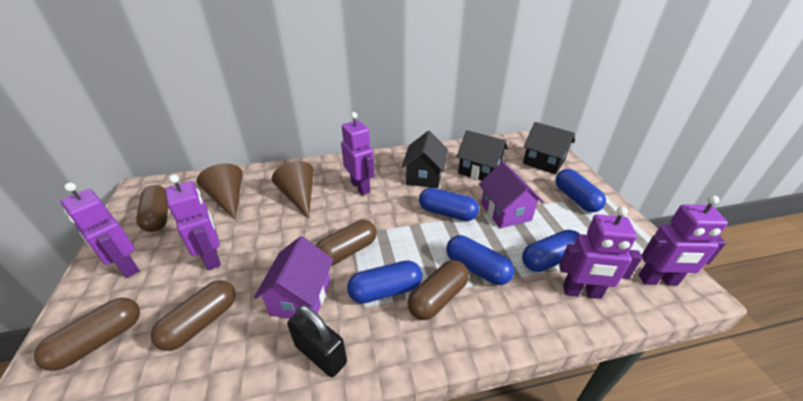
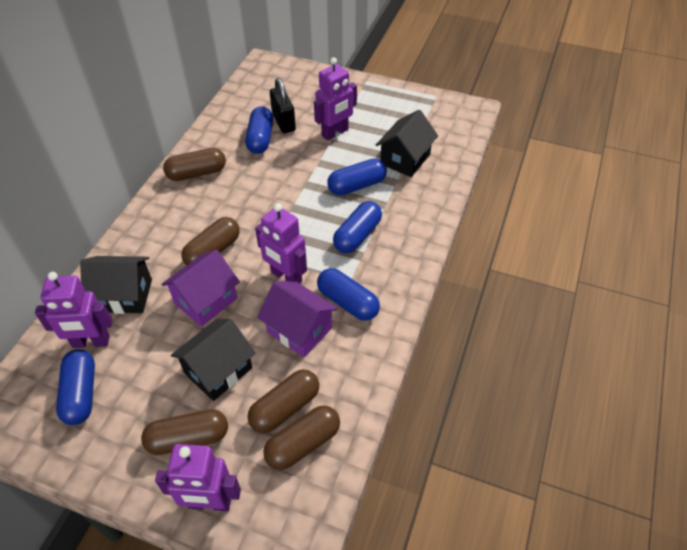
brown cone: [197,164,243,220] [272,161,314,218] = 2 -> none = 0
purple robot: [61,183,140,278] [165,174,221,270] [341,112,375,195] [559,207,642,299] [639,195,728,285] = 5 -> [35,272,113,348] [155,444,241,511] [255,203,307,283] [314,57,357,141] = 4

